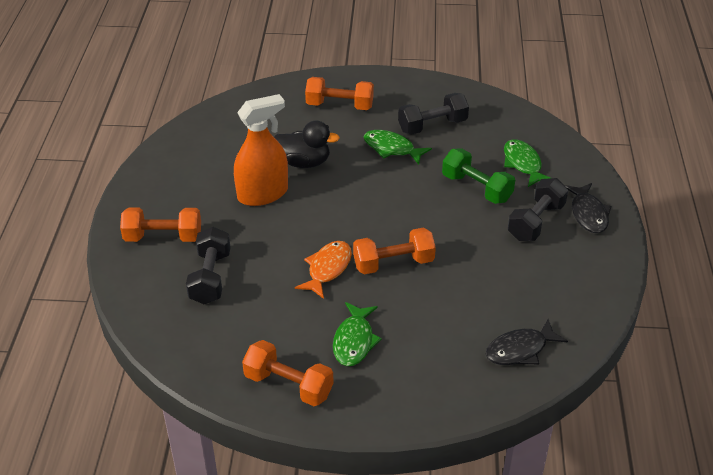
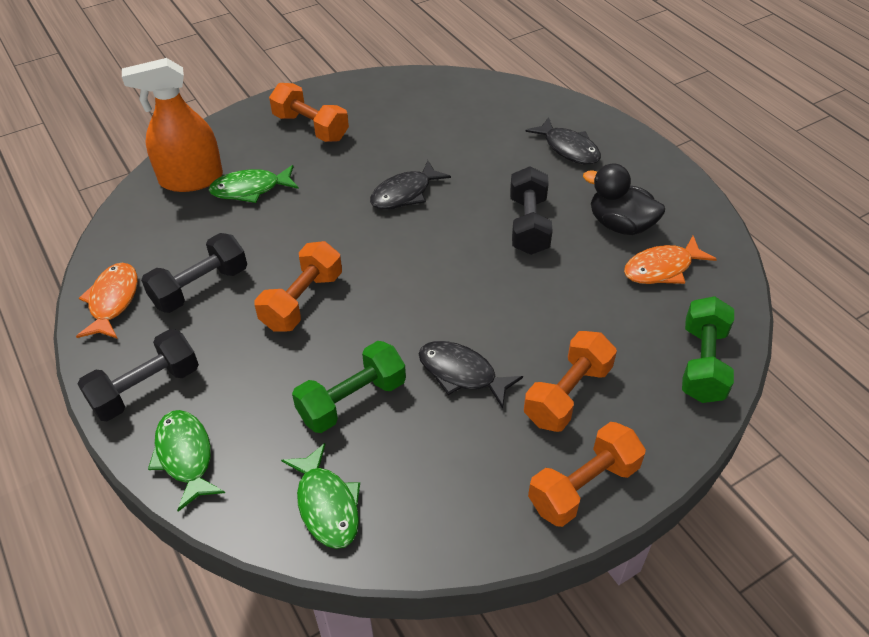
black fish: [486,319,568,365] [565,183,612,233] = 2 -> [370,160,451,210] [419,341,523,409] [525,117,601,165] = 3
green dumbbell: [442,149,515,204] = 1 -> [292,341,406,433] [682,296,734,403] = 2
orange fish: [295,241,352,299] = 1 -> [76,263,138,339] [624,236,717,284] = 2

